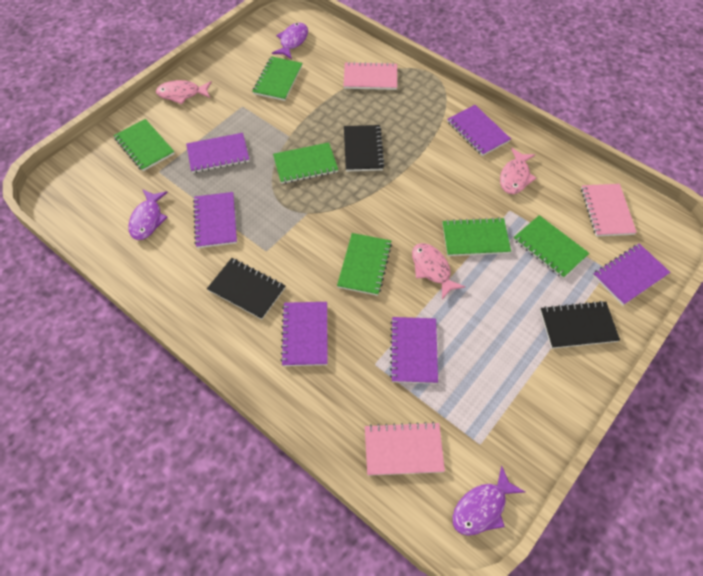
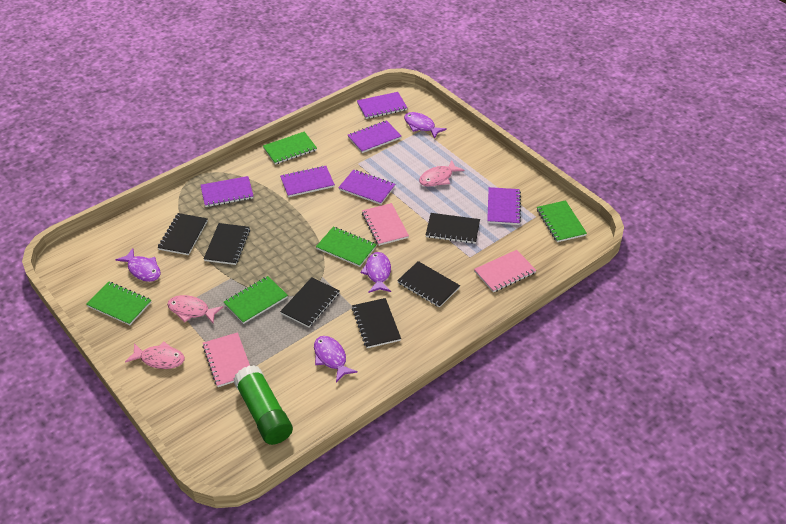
black notebook: [207,258,285,319] [344,125,385,172] [540,301,620,349] = 3 -> [158,213,208,255] [204,223,250,265] [280,277,340,328] [352,298,401,348] [397,261,460,308] [426,213,480,244] = 6
green glue stick: none = 0 -> [234,365,293,445] = 1
green notebook: [113,119,175,171] [252,56,303,101] [273,142,338,184] [337,233,392,296] [442,217,511,256] [513,215,589,278] = 6 -> [86,281,151,325] [224,276,288,324] [263,132,317,165] [316,227,377,267] [537,200,587,242] = 5
purple fish: [129,189,168,240] [272,23,308,59] [452,466,525,536] = 3 -> [115,248,161,282] [314,336,358,382] [360,252,391,293] [404,112,447,139] = 4

